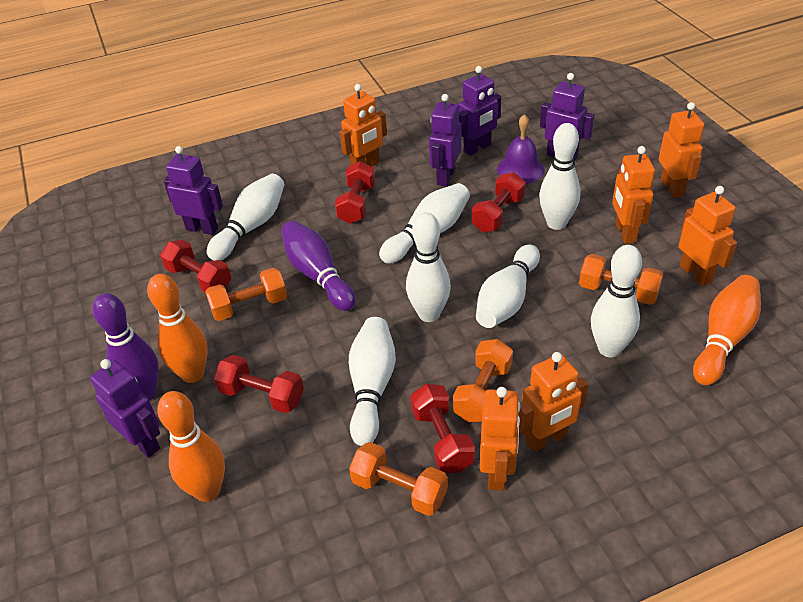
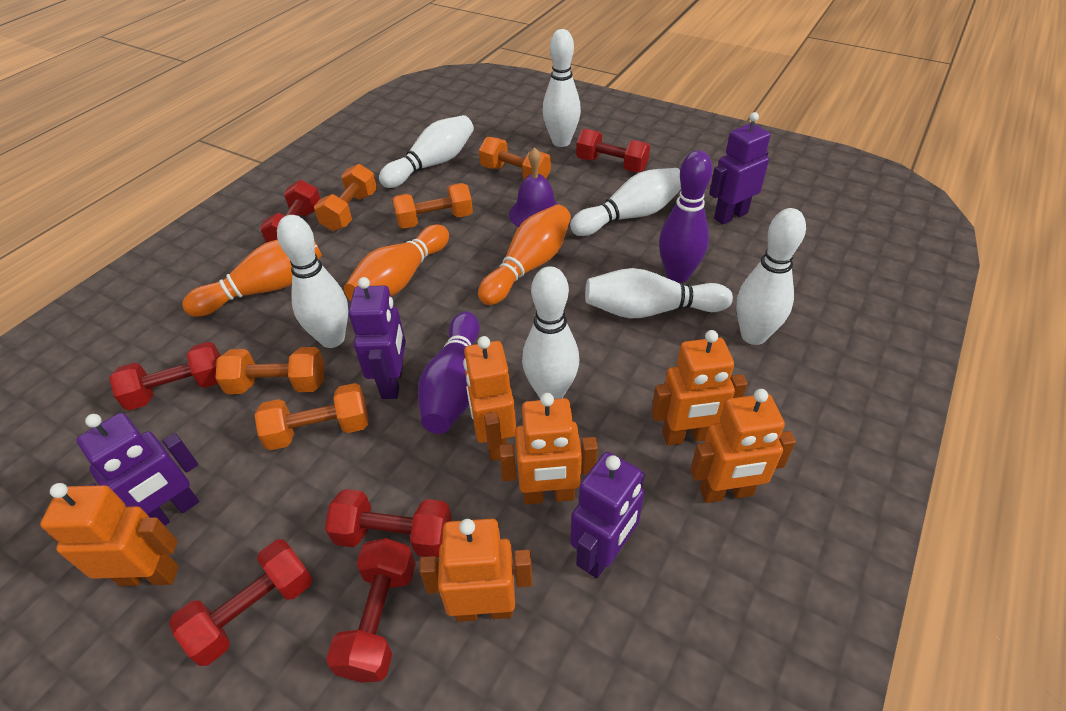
orange dumbbell: [205,268,287,321] [349,442,448,516] [453,339,513,422] [579,254,663,305] = 4 -> [215,347,324,394] [255,383,368,450] [314,164,377,231] [392,183,473,229] [479,137,551,180] = 5
purple robot: [90,359,160,458] [164,146,223,235] [429,94,461,187] [459,66,501,156] [540,73,594,162] = 5 -> [77,413,199,526] [348,277,406,399] [571,452,645,578] [709,112,771,225] = 4
red dumbbell: [160,240,231,292] [214,355,304,413] [335,161,375,224] [410,384,475,473] [472,172,526,232] = 5 -> [109,342,221,411] [169,539,312,666] [260,180,320,243] [325,489,452,558] [326,538,416,682] [576,129,650,173] = 6

